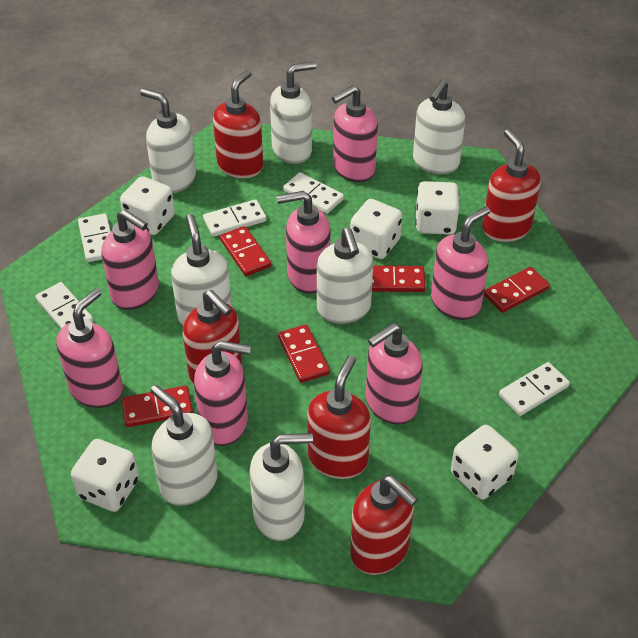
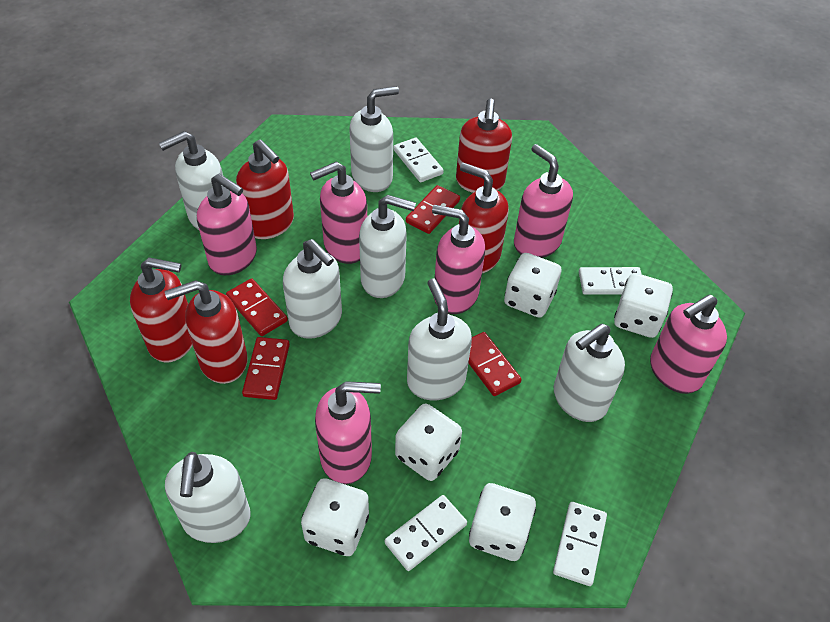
pink soap dispenser: [56,288,123,408] [101,209,159,310] [194,341,251,446] [276,191,331,293] [332,85,378,182] [366,323,423,424] [431,206,490,320] = 7 -> [197,174,257,275] [310,162,367,264] [315,381,381,484] [432,205,485,314] [514,144,573,258] [650,294,727,394] = 6
red domino: [121,386,193,427] [220,226,271,276] [278,324,330,383] [372,265,425,292] [484,267,550,313] = 5 -> [226,278,288,336] [242,337,290,400] [406,185,460,234] [469,332,522,396] = 4
white domino: [35,282,93,329] [78,213,111,262] [203,199,267,237] [283,172,344,214] [499,362,570,416] = 5 -> [385,495,467,571] [393,138,444,182] [553,502,607,586] [579,267,641,295] = 4

